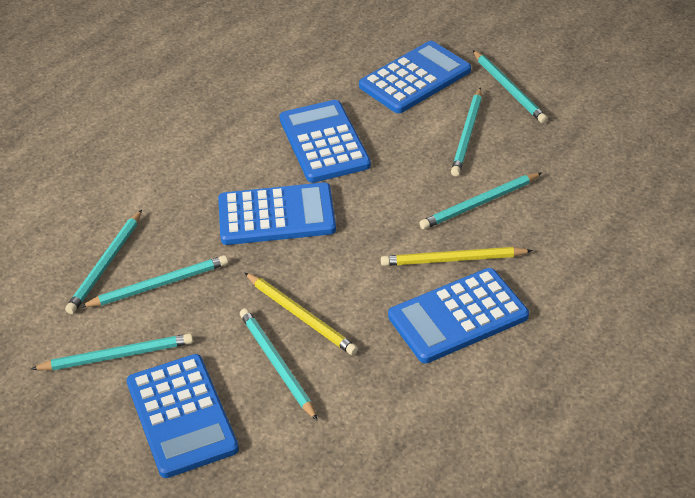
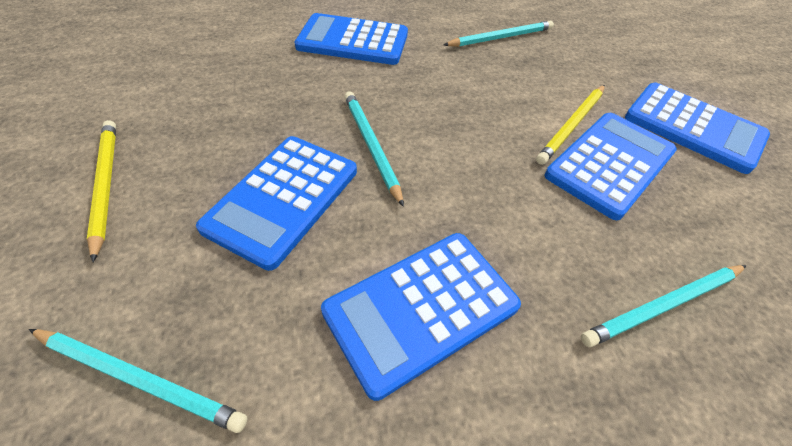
turquoise pencil: [31,333,193,370] [65,210,142,314] [80,255,228,307] [240,308,318,421] [419,173,542,229] [451,87,482,176] [473,50,548,123] = 7 -> [29,329,248,433] [344,91,404,207] [443,21,554,47] [581,265,747,347] = 4

